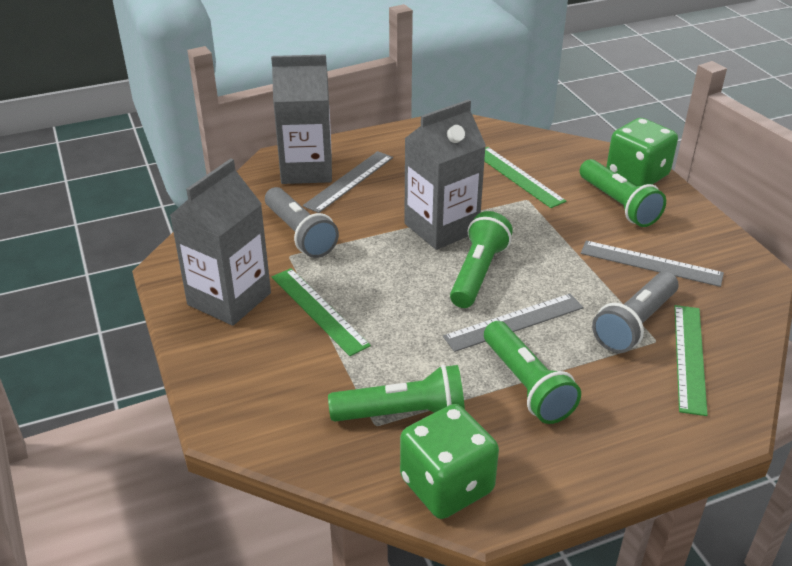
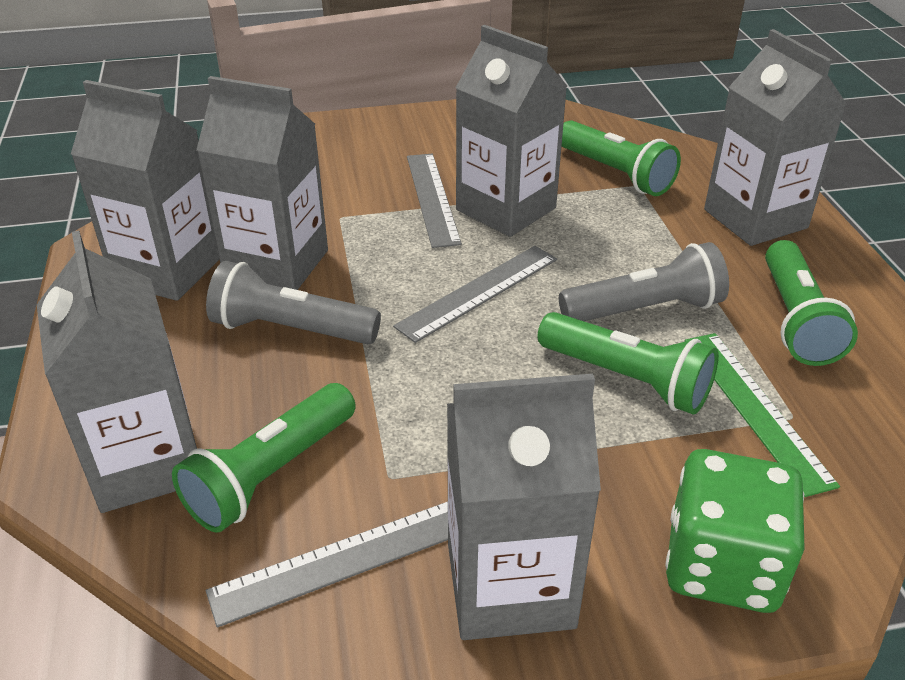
green dice: [400,404,499,519] [606,118,678,186] = 2 -> [665,449,805,613] = 1
green ruler: [272,268,371,356] [484,147,566,208] [674,305,708,416] = 3 -> [685,333,840,497] = 1
grey carton: [170,159,271,326] [271,54,332,184] [404,99,486,250] = 3 -> [37,230,197,513] [71,80,220,301] [196,76,328,290] [447,374,601,640] [456,25,567,237] [704,29,847,246] = 6

